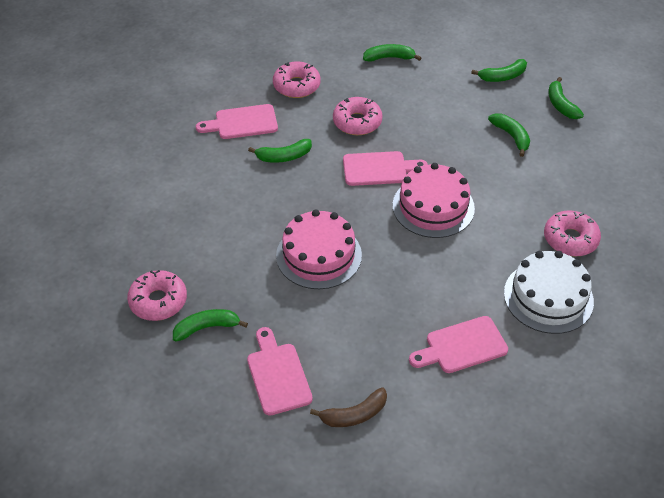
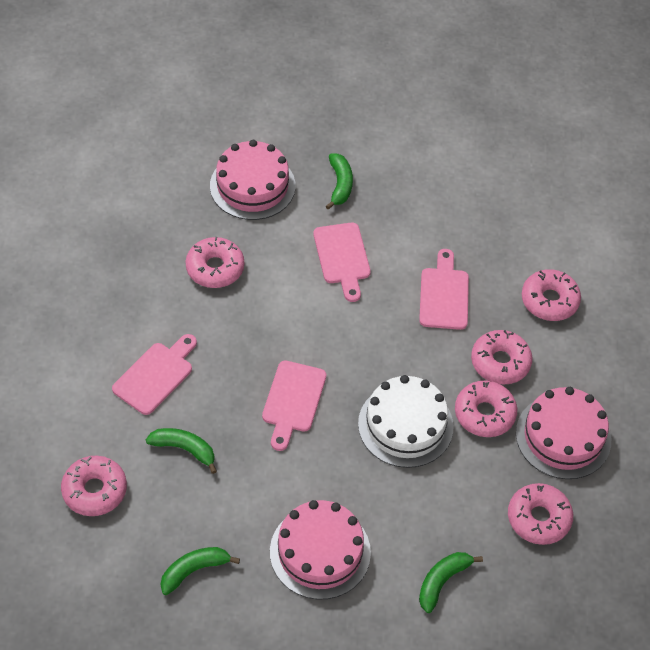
brown banana: [310,387,387,427] = 1 -> none = 0
green banana: [173,309,248,341] [248,139,312,163] [363,44,421,62] [471,59,527,82] [488,113,530,157] [548,77,584,119] = 6 -> [146,428,217,474] [160,547,240,595] [326,154,353,210] [419,552,483,613] = 4
pink cake: [276,209,362,289] [393,163,475,238] = 2 -> [210,140,296,220] [270,500,371,599] [516,387,611,479] = 3
pink donut: [127,270,187,321] [273,62,320,98] [333,97,383,135] [544,210,601,257] = 4 -> [61,456,127,516] [185,237,244,288] [455,381,517,437] [471,330,532,384] [508,483,573,545] [522,269,581,321] = 6

